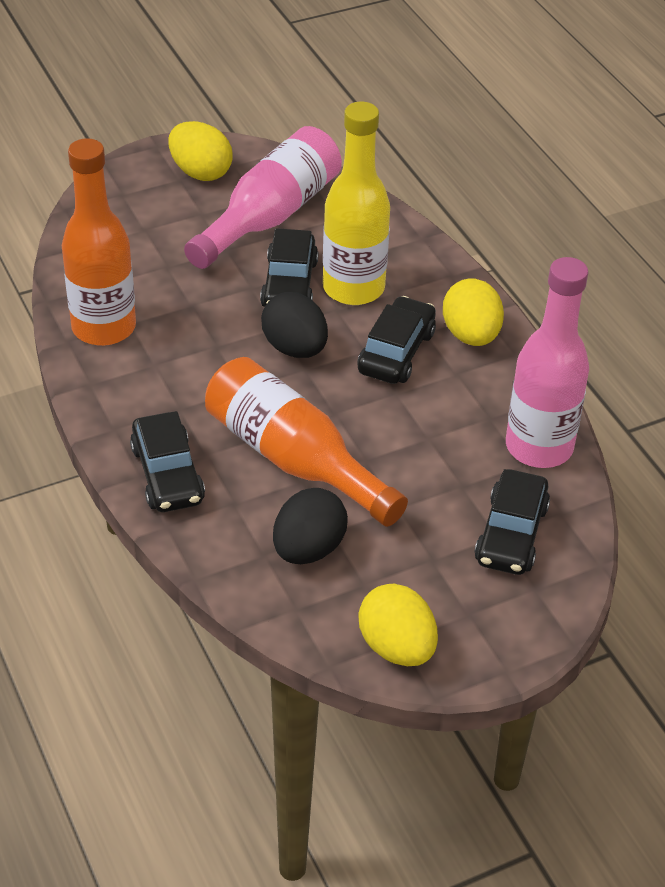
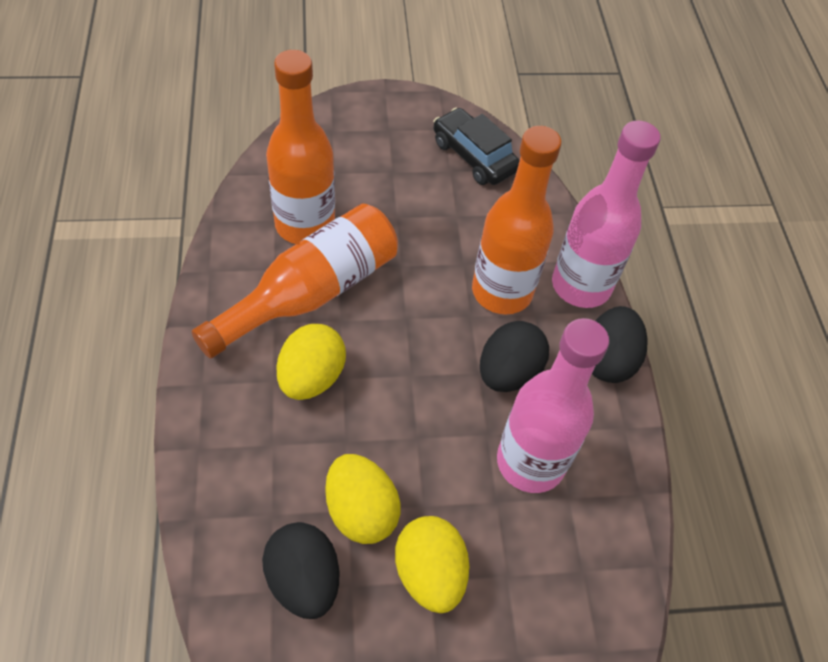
black car: [130,411,205,512] [260,228,318,307] [358,296,436,384] [474,469,550,575] = 4 -> [433,108,520,185] = 1
black egg: [261,292,328,358] [273,488,348,564] = 2 -> [262,522,339,619] [480,321,549,392] [592,306,647,383] = 3
orange bottle: [62,138,136,346] [205,357,408,527] = 2 -> [192,203,398,359] [266,50,335,244] [472,126,562,314] = 3
yellow bottle: [323,102,390,305] = 1 -> none = 0

